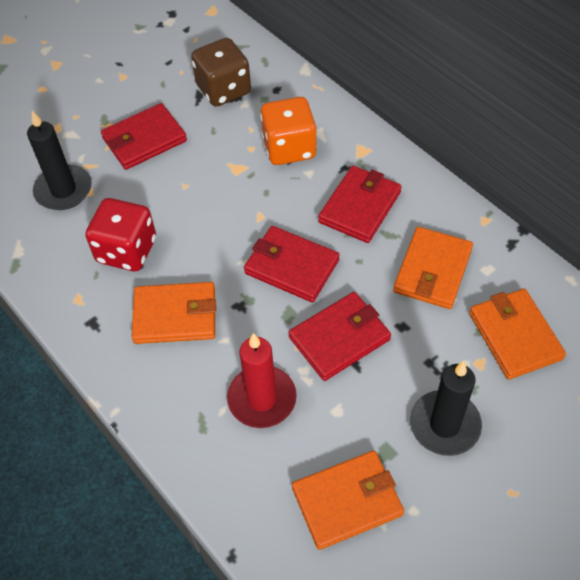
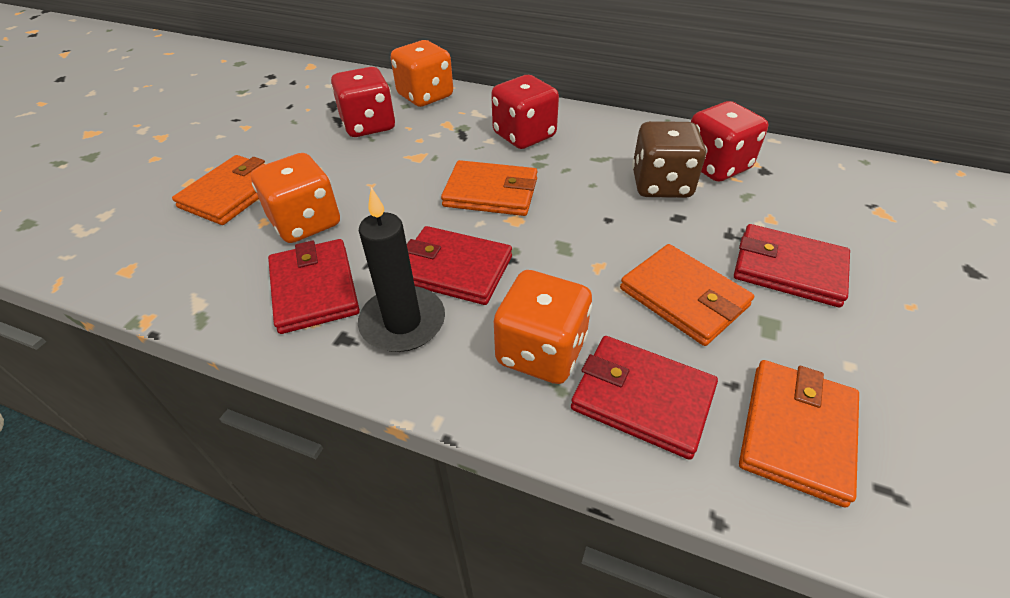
black candle: [27,111,92,210] [410,361,482,456] = 2 -> [358,187,445,352] = 1
orange dice: [260,97,317,165] = 1 -> [251,153,340,243] [391,40,453,107] [494,270,592,384] = 3
red candle: [227,333,297,428] = 1 -> none = 0
red dice: [85,198,156,271] = 1 -> [331,67,395,137] [491,75,559,149] [691,101,768,182] = 3

